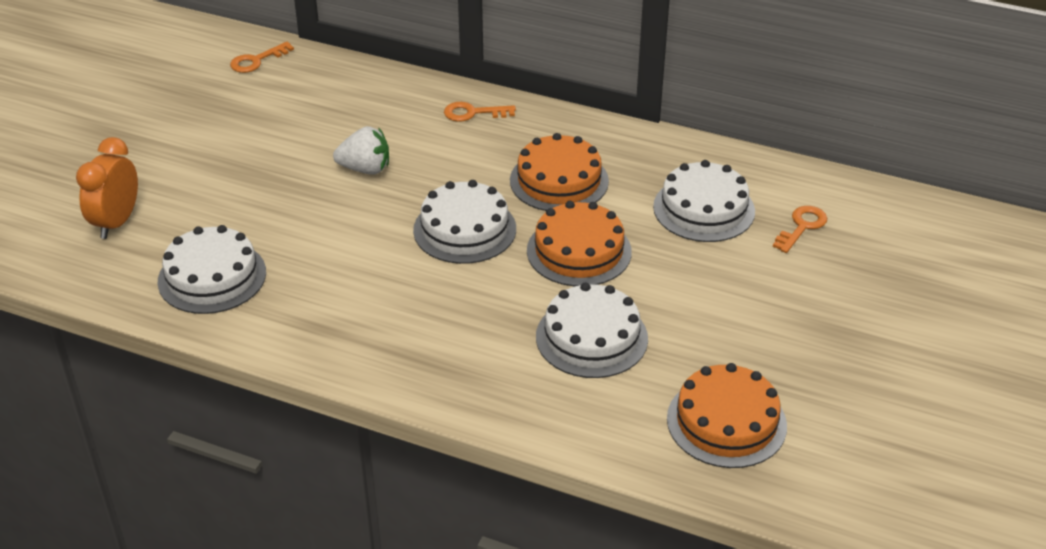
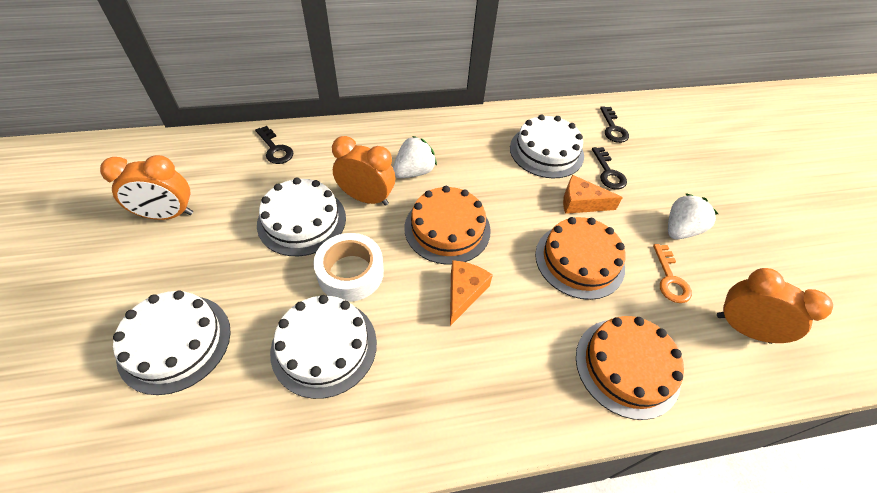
black key: none = 0 -> [255,126,293,164] [592,147,627,189] [600,106,629,143] = 3
orange cheese: none = 0 -> [450,260,493,326] [563,175,623,214] = 2
orange clock: [76,137,138,239] = 1 -> [100,155,193,220] [332,136,395,206] [717,268,833,344] = 3
orange key: [230,42,294,73] [444,102,516,122] [773,206,827,253] = 3 -> [653,244,692,303] = 1
white strawberry: [333,126,389,175] = 1 -> [393,136,437,178] [668,193,718,239] = 2
white tape: none = 0 -> [313,233,384,302] = 1

